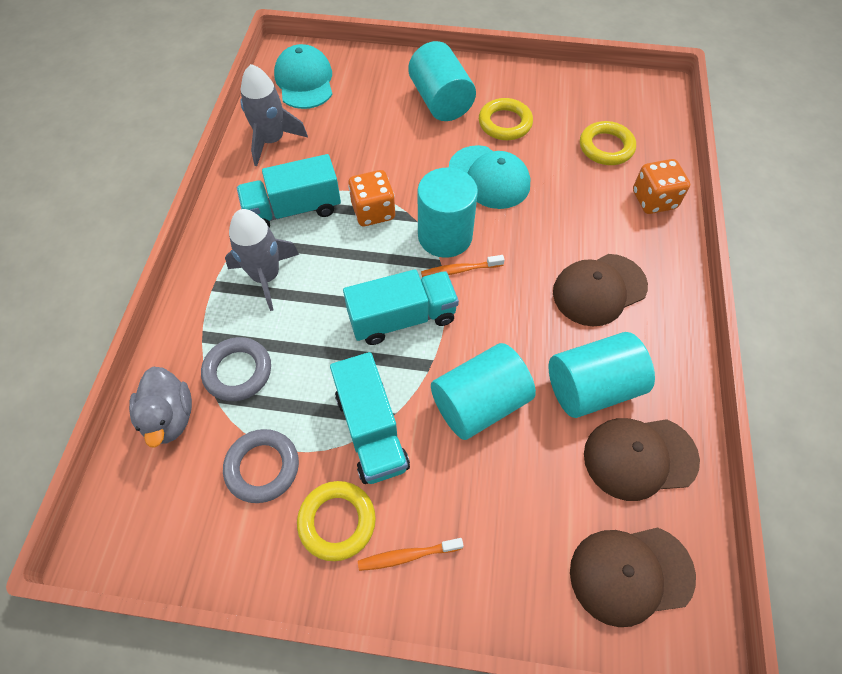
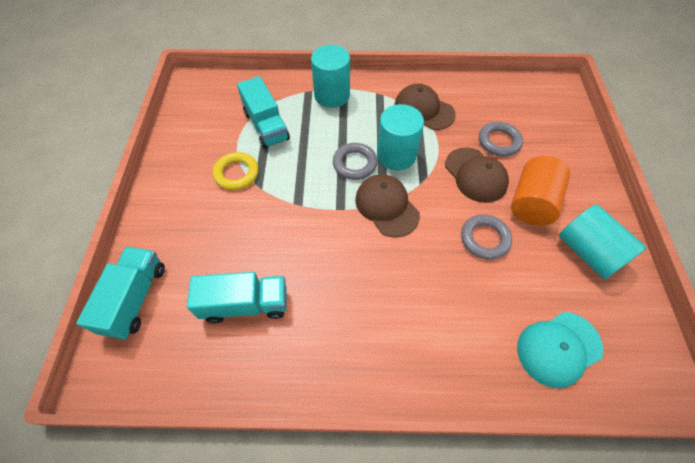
grey duck: [129,367,192,447] = 1 -> none = 0
grey ring: [201,337,271,401] [223,429,299,503] = 2 -> [333,143,378,180] [461,214,512,260] [479,122,523,157] = 3
grey rocket: [225,209,299,311] [240,64,308,166] = 2 -> none = 0
orange cylinder: none = 0 -> [511,156,570,226] = 1
orange dice: [348,170,395,226] [633,159,690,214] = 2 -> none = 0
orange toothbrush: [358,538,464,571] [421,255,505,277] = 2 -> none = 0
turquoise cap: [274,44,333,109] [449,145,530,209] = 2 -> [517,312,604,388] = 1
turquoise cylinder: [408,41,476,121] [418,168,478,258] [431,343,536,440] [549,332,655,418] = 4 -> [311,45,350,108] [377,104,424,171] [559,204,647,279] = 3
yellow ring: [297,481,376,561] [479,98,533,140] [580,121,636,165] = 3 -> [213,152,259,190] = 1

